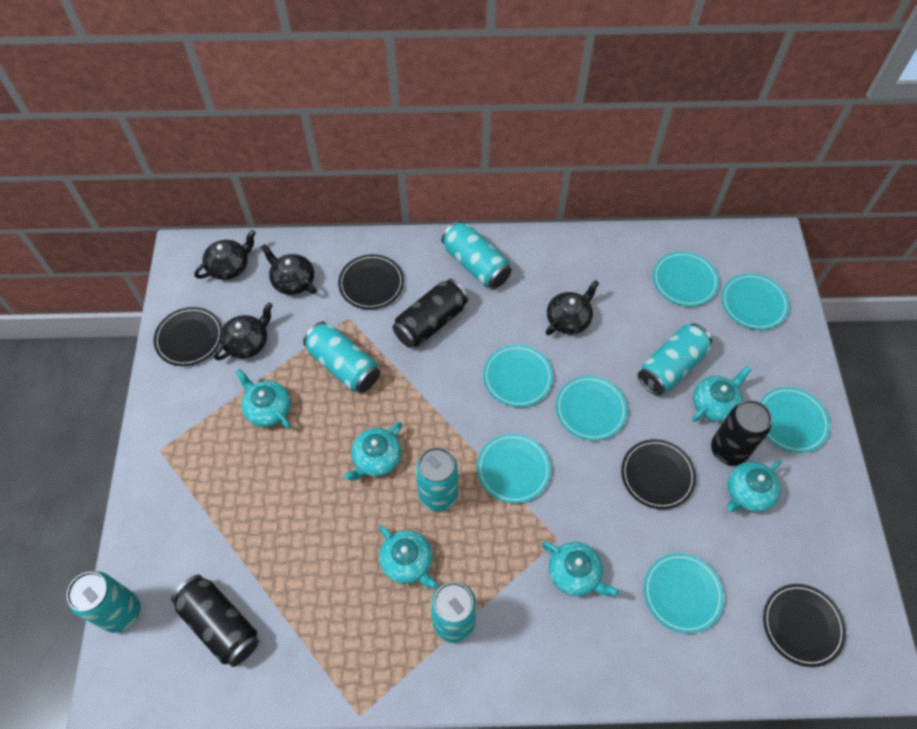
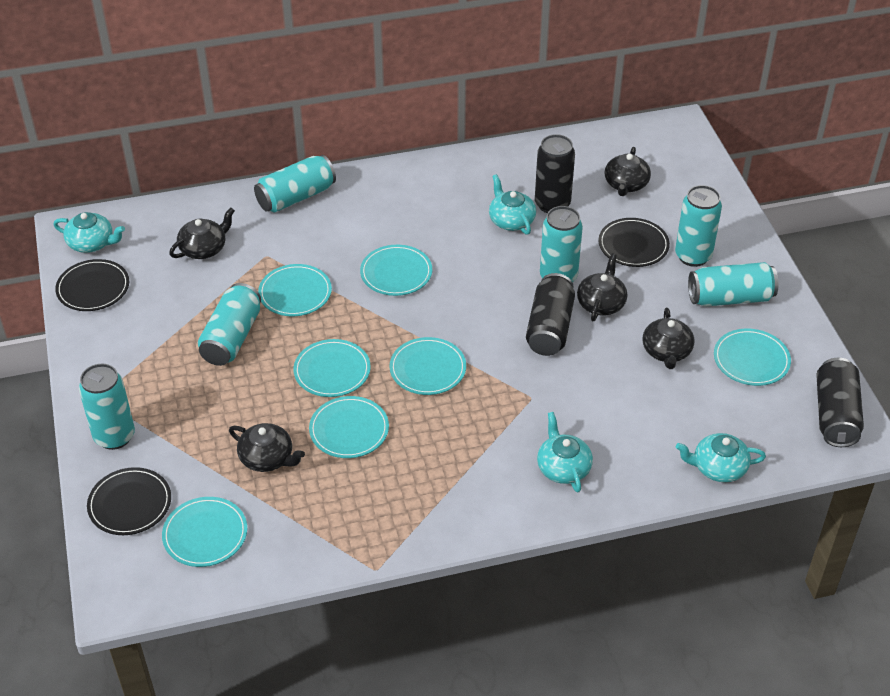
black plate: [153,307,222,366] [338,254,404,309] [621,439,696,509] [763,584,846,667] = 4 -> [55,259,129,311] [87,467,171,535] [598,218,670,267] = 3
black teapot: [195,230,256,280] [214,303,273,360] [261,244,317,295] [546,280,599,335] = 4 -> [169,208,235,259] [229,423,305,472] [577,254,627,321] [605,147,651,196] [642,308,695,369] = 5
turquoise teapot: [236,369,291,429] [344,422,402,481] [379,525,438,589] [542,541,619,596] [692,366,752,422] [727,460,782,512] = 6 -> [53,212,125,253] [489,174,536,235] [537,412,593,492] [676,433,766,482] = 4

